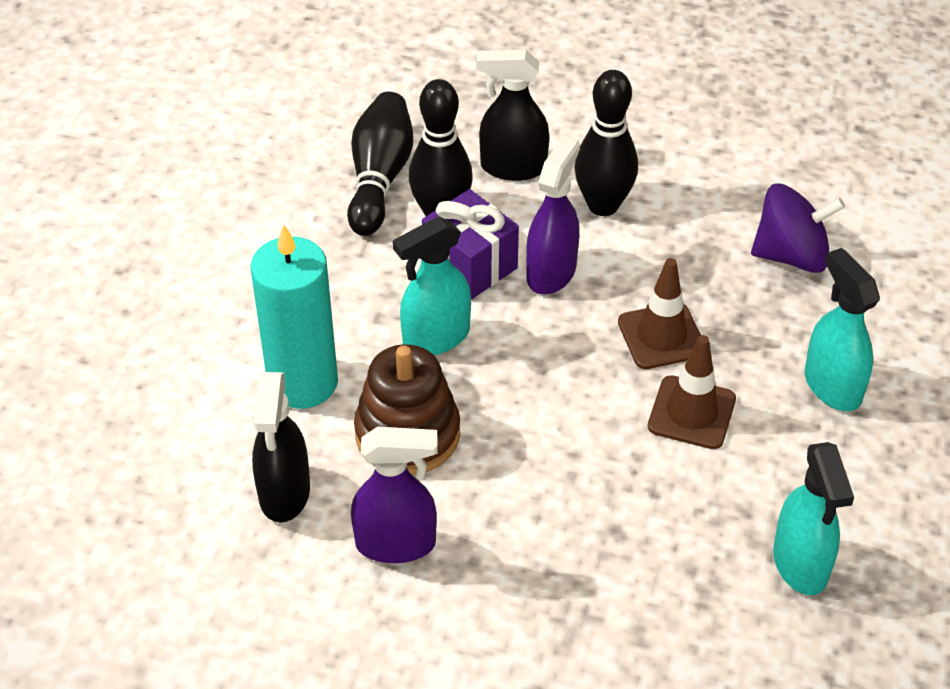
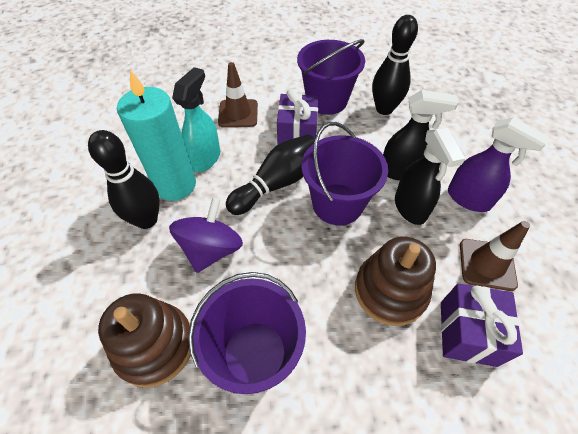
brown stacking toy: [354,344,460,475] = 1 -> [98,293,191,388] [355,237,436,326] = 2
purple bucket: none = 0 -> [188,272,306,394] [297,39,365,115] [302,122,388,226] = 3
purple gift: [422,189,519,300] = 1 -> [277,89,318,145] [441,283,523,367] = 2
purple spray bottle: [351,427,437,563] [526,135,580,295] = 2 -> [448,117,550,212] = 1
turquoise spray bottle: [393,217,471,355] [773,442,854,595] [805,248,880,411] = 3 -> [172,67,220,172] = 1

